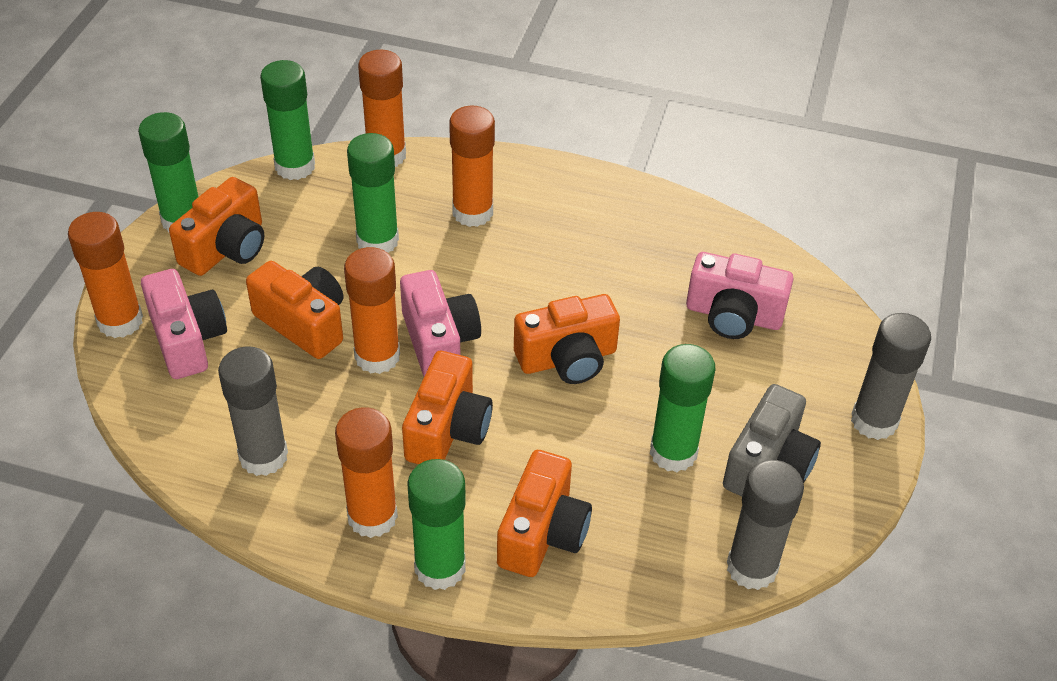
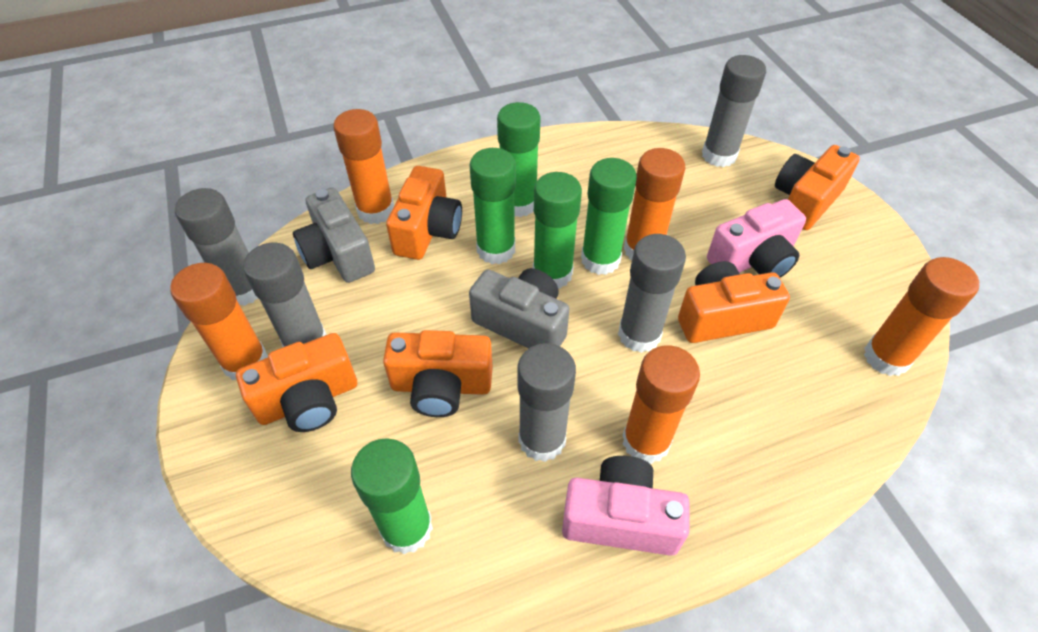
grey camera: [723,384,821,497] = 1 -> [293,187,375,283] [469,268,570,349] = 2
grey glue stick: [218,346,288,476] [727,460,804,590] [851,313,931,440] = 3 -> [175,188,259,306] [243,242,327,347] [517,343,576,462] [618,234,686,353] [702,55,766,167] = 5
pink camera: [141,269,227,379] [400,270,481,376] [686,252,794,339] = 3 -> [562,456,690,556] [707,199,806,278] = 2

